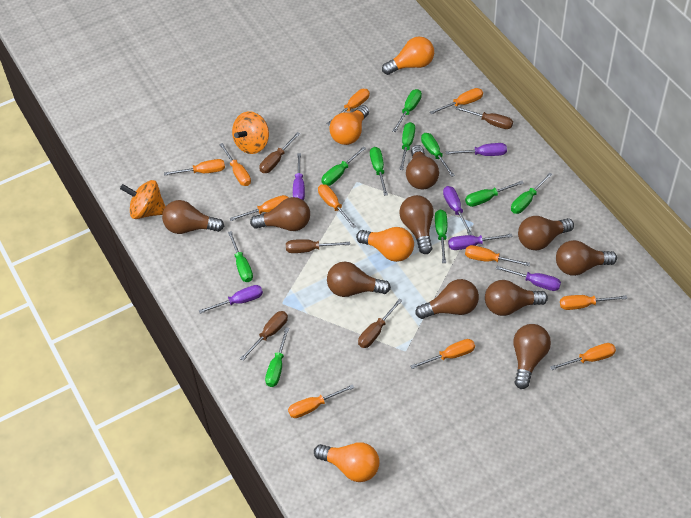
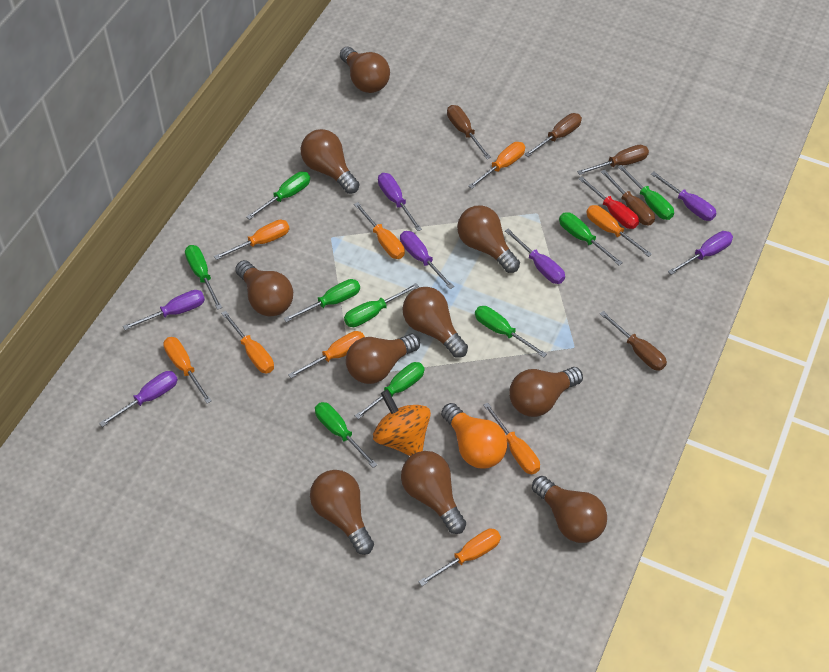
green screwdriver: [228,231,253,282] [265,327,289,387] [322,146,366,186] [370,147,388,196] [392,89,422,132] [399,122,415,170] [421,133,455,177] [435,209,447,263] [465,181,524,207] [511,172,553,214] = 10 -> [185,245,222,310] [246,172,310,220] [284,279,360,322] [315,402,377,468] [344,283,419,327] [355,362,425,419] [475,306,547,358] [559,212,622,266] [618,165,674,220] = 9
orange light bulb: [314,442,380,482] [330,105,369,145] [356,227,414,262] [382,37,434,75] = 4 -> [441,403,507,469] = 1
orange screwdriver: [164,159,225,176] [219,143,251,186] [230,195,289,221] [288,384,354,418] [318,184,357,228] [327,89,370,125] [410,339,475,369] [430,88,483,114] [465,245,530,266] [550,343,616,370] [560,295,627,310] = 11 -> [163,337,212,404] [214,220,289,260] [221,311,274,373] [288,331,365,378] [354,202,405,259] [419,529,501,586] [468,142,525,189] [483,402,540,475] [586,205,652,257] = 9
orange spinning top: [120,180,166,219] [232,111,269,154] = 2 -> [373,390,431,456] = 1
purple screwdriver: [199,285,263,314] [293,153,305,200] [443,186,473,235] [446,143,507,156] [448,234,513,250] [496,266,561,291] = 6 -> [99,371,178,427] [123,290,205,330] [378,173,422,231] [400,231,454,289] [505,228,565,284] [651,172,717,221] [668,231,733,275] = 7
red screwdriver: none = 0 -> [579,177,639,229] = 1

